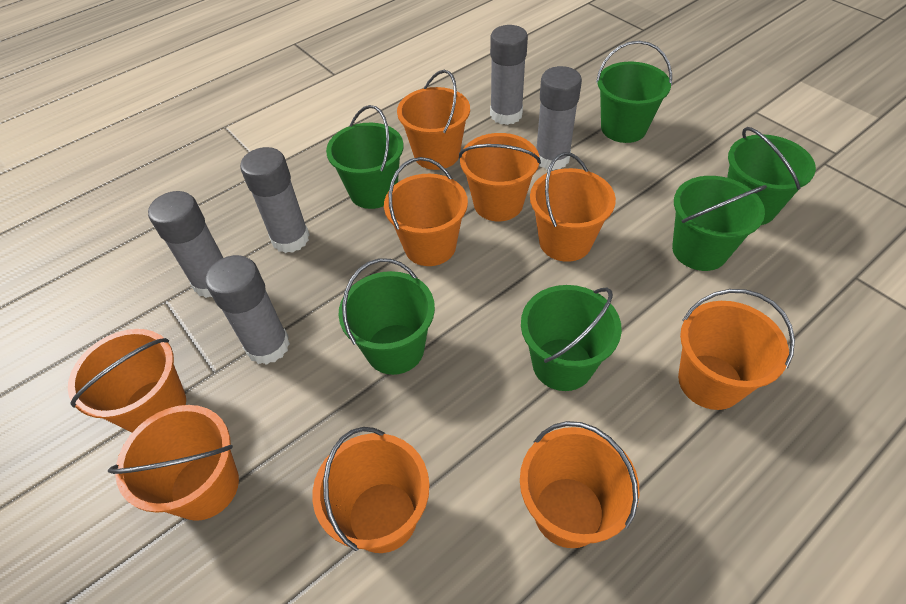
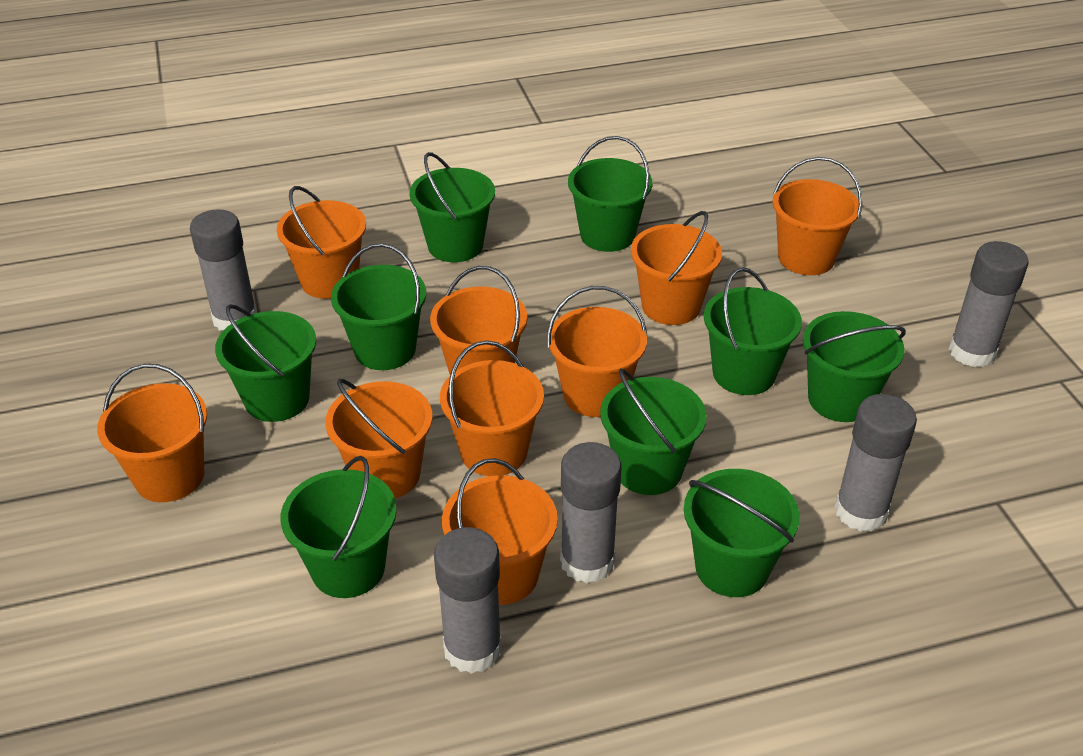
green bucket: [326,105,404,209] [338,259,435,375] [521,285,622,391] [596,41,672,143] [672,176,767,271] [727,127,816,225] = 6 -> [215,304,316,422] [280,456,397,598] [331,243,426,370] [409,152,495,262] [568,136,653,252] [600,368,707,495] [684,469,800,597] [704,267,802,395] [803,311,906,422] = 9

